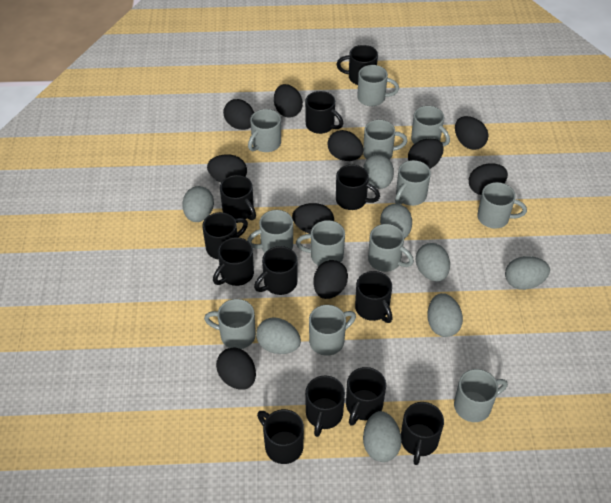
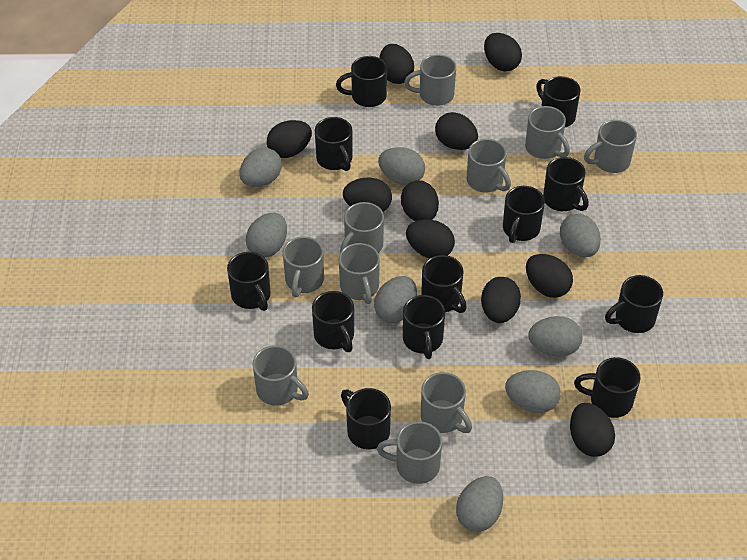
grey mug: [204,299,256,349] [247,210,293,252] [248,109,281,152] [296,220,345,266] [309,305,356,356] [357,65,399,106] [363,120,407,160] [368,224,414,272] [395,160,431,206] [411,106,450,146] [454,369,508,422] [477,182,527,229] = 12 -> [252,345,309,406] [283,236,324,297] [339,243,380,304] [340,202,384,253] [377,421,442,484] [404,54,456,106] [421,372,472,433] [467,139,511,193] [525,106,570,159] [584,120,637,173] = 10

